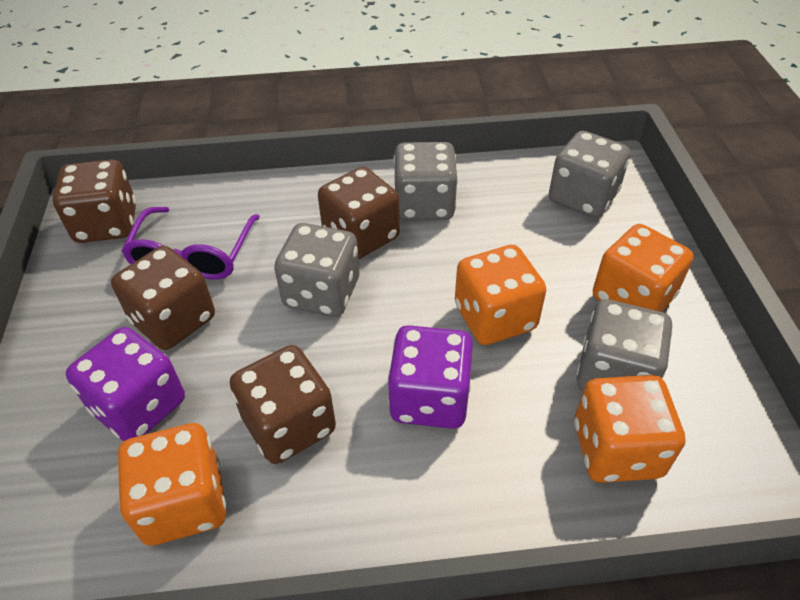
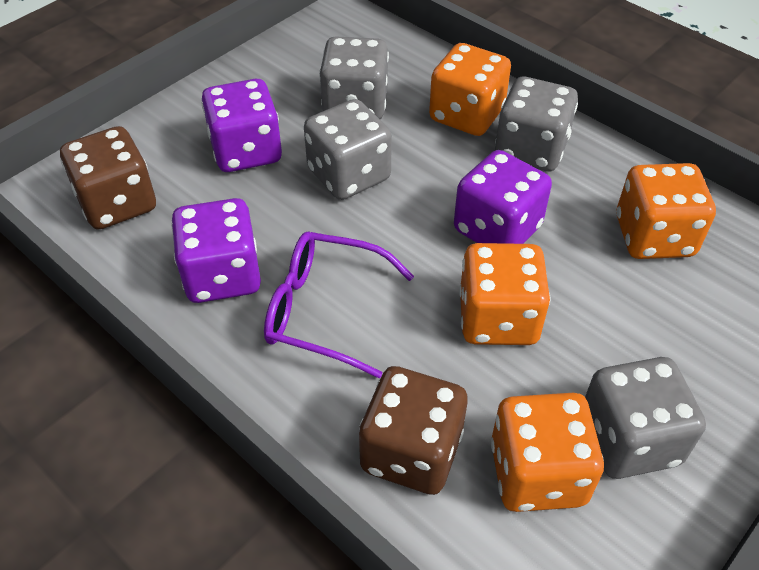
brown dice: [53,159,136,243] [111,246,215,350] [230,345,336,464] [318,167,400,259] = 4 -> [60,126,156,229] [359,366,468,495] = 2
purple dice: [66,327,185,441] [387,325,473,429] = 2 -> [171,198,261,303] [202,79,282,172] [454,150,552,244] = 3

